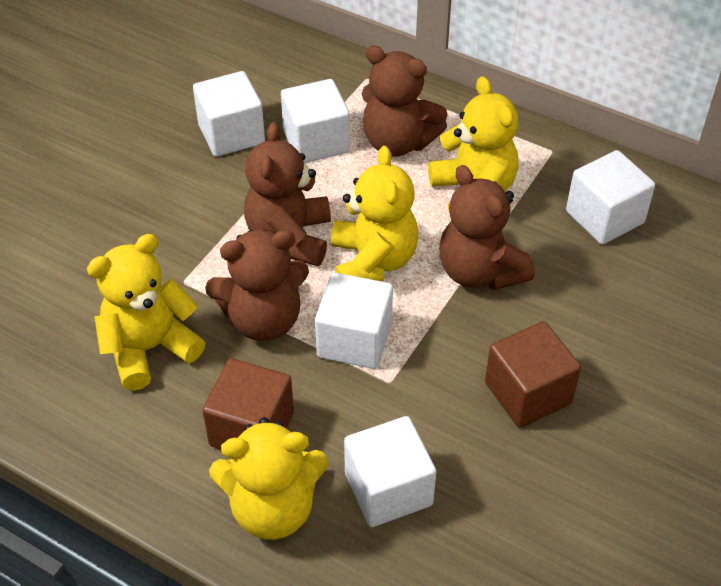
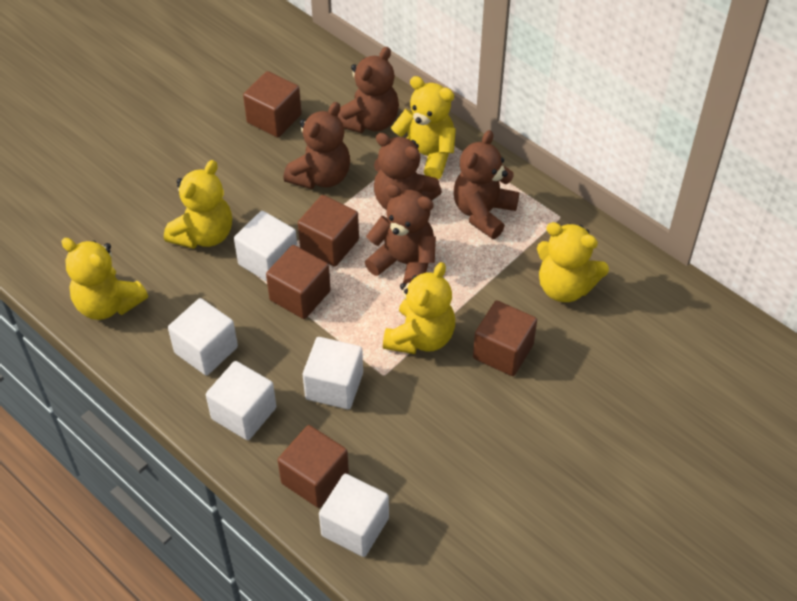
brown cube: [202,358,294,449] [485,321,581,428] = 2 -> [243,71,302,138] [266,245,331,319] [278,425,349,508] [298,195,359,267] [473,300,537,376] = 5
brown teddy bear: [205,230,309,341] [244,122,331,266] [362,45,448,157] [439,165,535,290] = 4 -> [283,102,350,189] [337,47,399,133] [365,184,436,284] [374,133,442,210] [454,130,519,239] = 5
yellow teddy bear: [87,234,205,391] [209,417,329,540] [331,146,418,281] [428,76,519,213] = 4 -> [61,238,148,320] [164,160,232,249] [383,262,455,354] [391,76,456,179] [537,222,609,302] = 5

